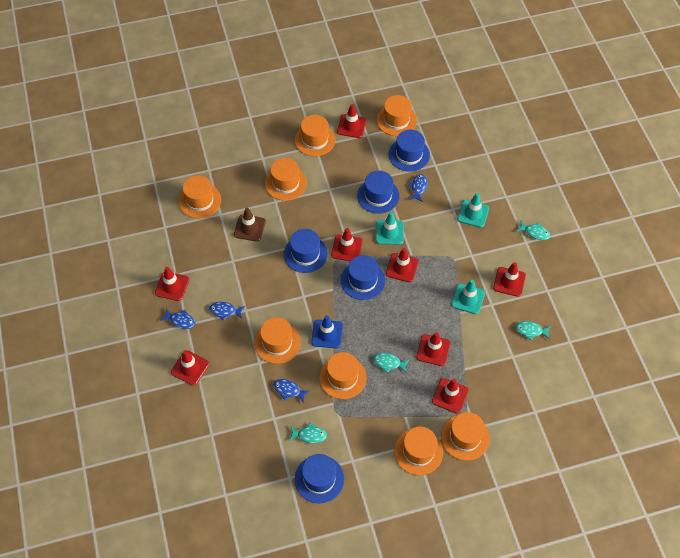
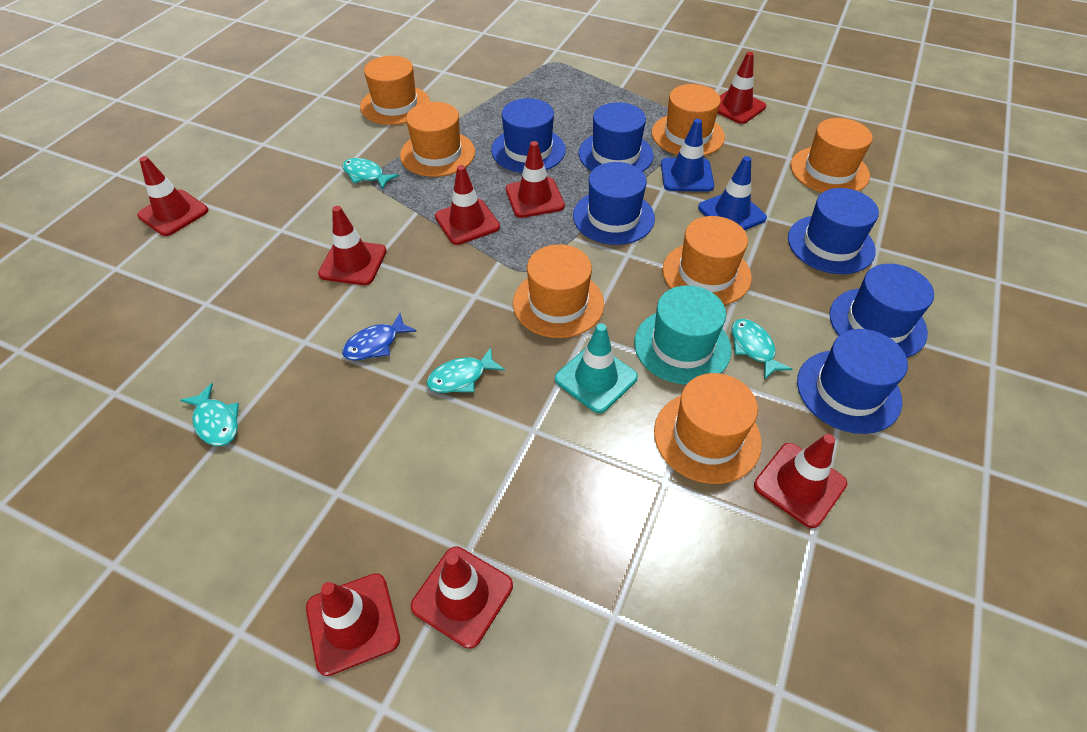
blue fish: [160,308,196,329] [209,302,245,321] [273,379,310,403] [408,174,428,202] = 4 -> [342,313,417,361] = 1
blue hat: [284,229,328,273] [295,454,344,503] [341,255,385,300] [357,171,400,214] [389,130,430,172] = 5 -> [491,98,566,173] [573,162,655,245] [578,102,654,172] [788,188,879,274] [797,329,908,434] [830,264,934,358] = 6
blue traffic cone: [311,316,343,348] = 1 -> [661,119,714,192] [698,156,767,230] = 2
brown traffic cone: [234,207,266,242] = 1 -> none = 0
orange hat: [179,175,221,218] [254,317,301,364] [265,158,307,201] [295,115,336,156] [319,352,367,399] [376,95,417,136] [394,427,443,475] [441,412,490,461] = 8 -> [360,56,430,125] [400,102,475,177] [513,244,604,338] [652,84,725,156] [654,373,762,484] [662,216,752,305] [791,118,873,193] = 7
turquoise hat: none = 0 -> [634,285,731,385] = 1
turquoise traffic cone: [376,212,404,245] [451,280,485,314] [457,193,489,228] = 3 -> [555,323,638,413] = 1

